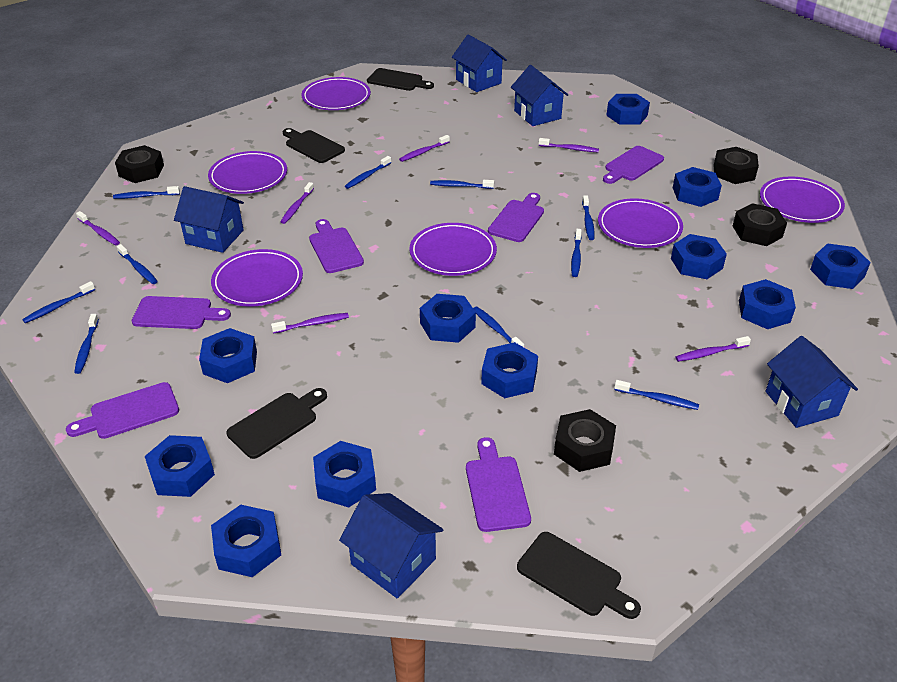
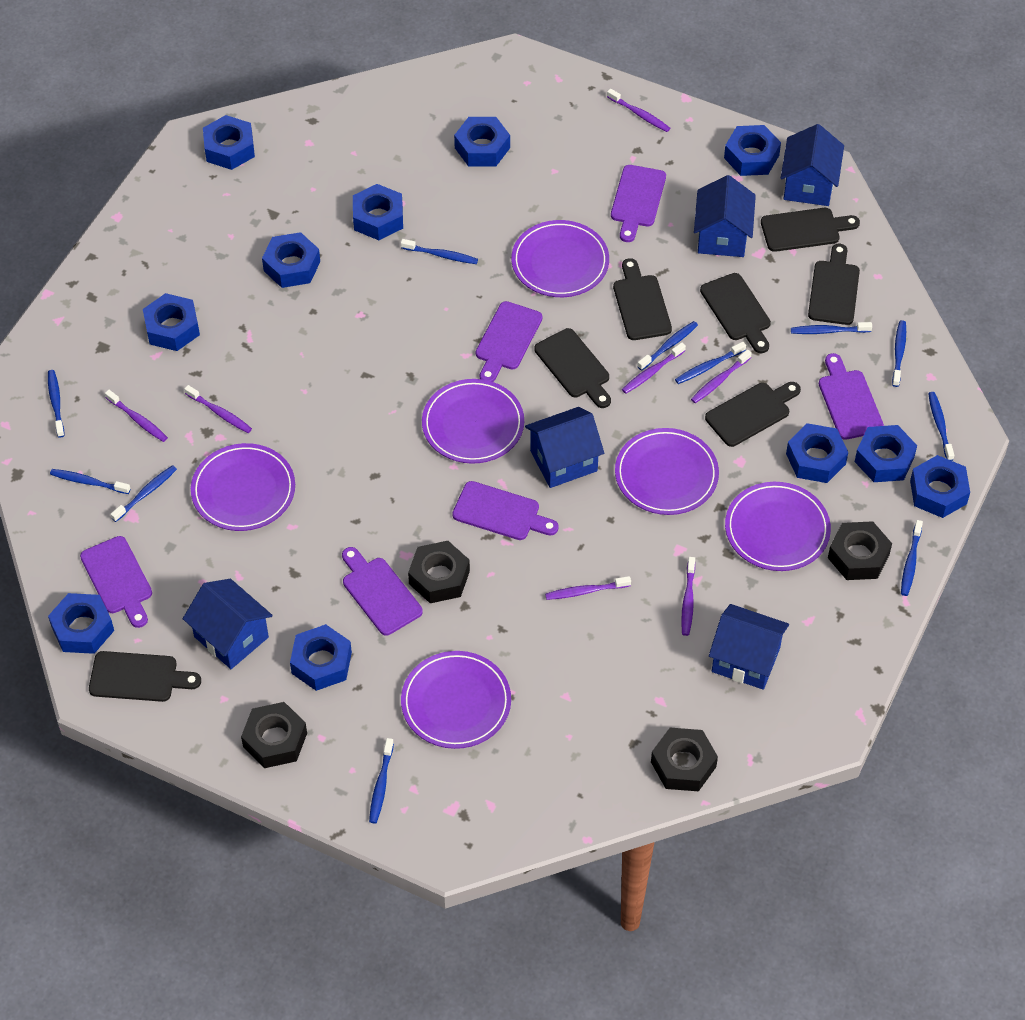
black cutting board: [226,388,327,459] [282,128,345,163] [367,68,434,91] [517,532,641,619] = 4 -> [89,651,201,702] [534,328,611,408] [613,258,672,340] [700,273,771,353] [705,382,801,447] [761,208,860,252] [808,244,860,325] = 7
blue toothbrush: [22,281,95,323] [74,314,99,374] [113,186,180,199] [117,244,158,284] [345,156,391,189] [430,180,494,189] [473,307,524,347] [571,229,582,277] [582,195,595,240] [614,380,699,410] = 10 -> [48,370,65,438] [50,469,130,494] [110,465,177,522] [369,738,394,824] [401,239,478,264] [637,321,698,371] [675,342,746,384] [791,322,872,334] [892,320,906,387] [901,520,923,596] [928,392,954,461] = 11
purple toothbrush: [76,211,120,245] [271,313,349,333] [281,182,314,224] [399,135,450,162] [538,138,599,152] [675,336,751,362] = 6 -> [105,390,168,442] [184,385,252,433] [545,576,631,600] [607,88,670,132] [622,342,686,394] [681,557,695,636] [691,349,752,403] = 7

